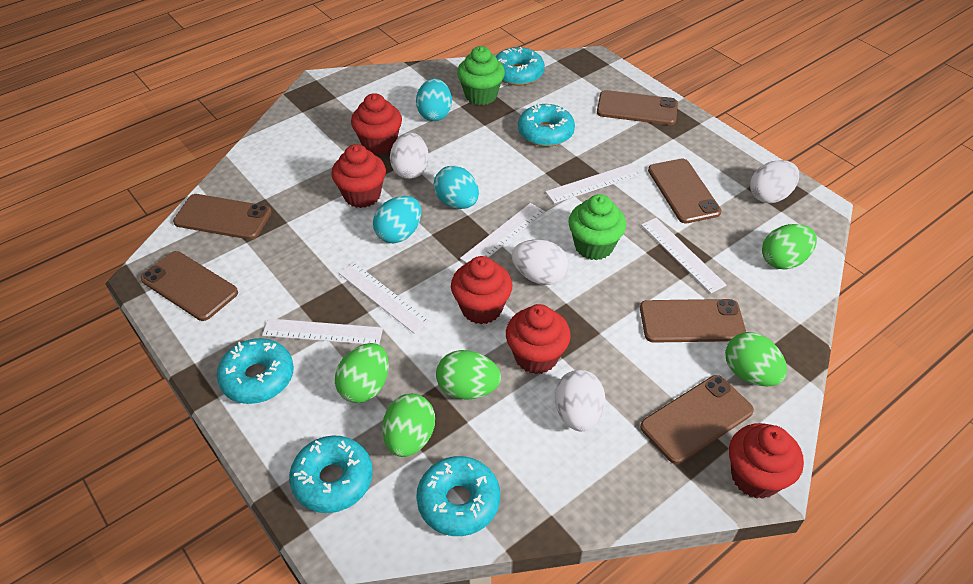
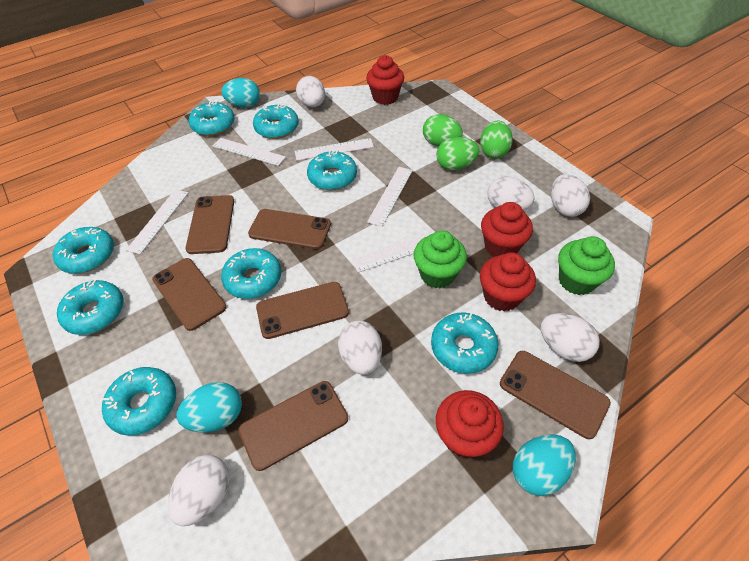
green egg: [335,343,389,403] [382,394,435,457] [436,350,501,400] [725,332,787,386] [762,224,817,270] = 5 -> [423,114,463,146] [436,137,480,170] [480,121,513,158] = 3
red cupcake: [331,144,386,208] [351,93,402,155] [451,256,512,324] [506,304,571,374] [729,423,804,499] = 5 -> [366,55,404,105] [436,390,504,458] [480,252,536,312] [481,202,533,257] = 4
turquoise donut: [217,338,294,404] [289,435,373,513] [416,456,500,536] [495,47,545,86] [518,103,575,147] = 5 -> [53,227,114,274] [57,280,123,335] [102,367,176,436] [189,101,235,136] [221,248,281,299] [253,104,299,139] [307,150,357,190] [431,313,498,374] = 8
white egg: [390,133,429,179] [512,239,569,285] [555,370,605,431] [750,160,799,203] = 4 -> [168,455,230,526] [296,76,325,108] [338,321,382,375] [487,176,535,211] [541,313,600,362] [551,174,590,217] = 6

